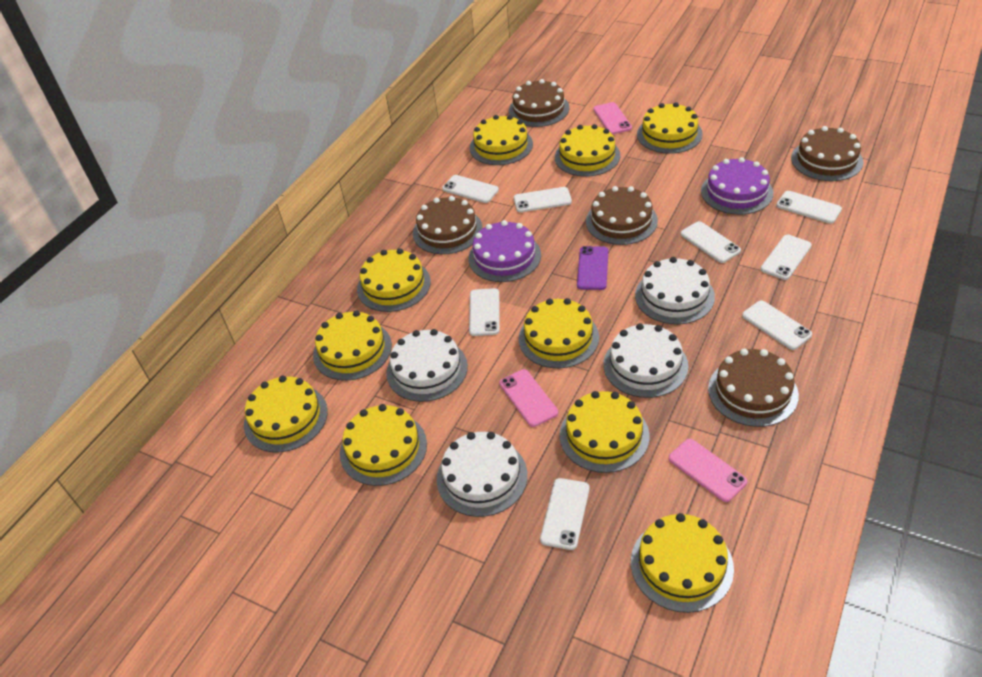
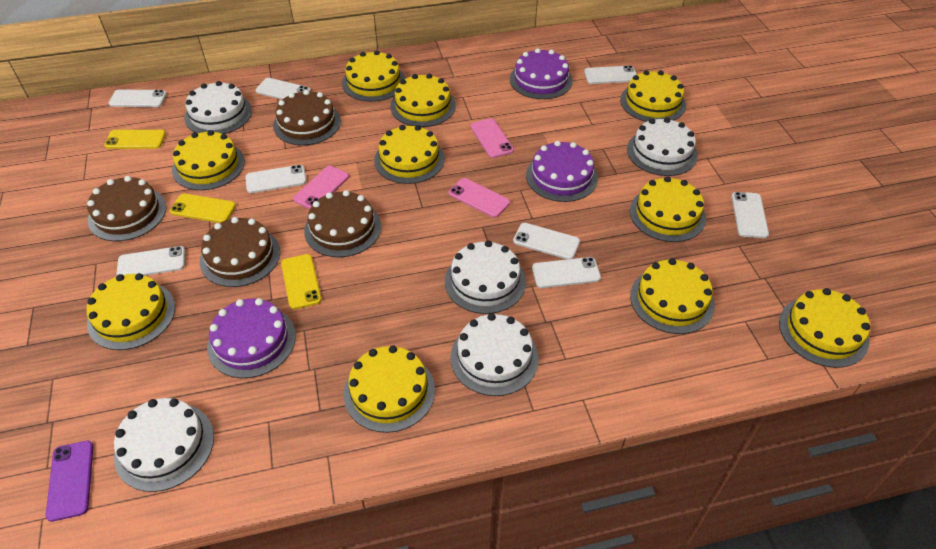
brown cake: [413,196,483,254] [509,79,569,127] [586,186,658,245] [708,349,799,427] [791,126,864,181] = 5 -> [87,176,166,241] [200,217,280,287] [273,90,341,145] [304,190,381,257] = 4
purple cake: [468,220,541,282] [701,157,773,215] = 2 -> [207,298,296,378] [510,48,573,99] [526,141,598,202] = 3
white cake: [386,329,468,402] [437,432,528,517] [603,323,688,398] [635,257,715,325] = 4 -> [114,398,214,492] [184,81,252,134] [445,240,526,314] [450,313,539,396] [627,118,698,176] = 5
yellow phone: none = 0 -> [104,130,166,149] [170,193,236,223] [281,254,322,309] = 3

